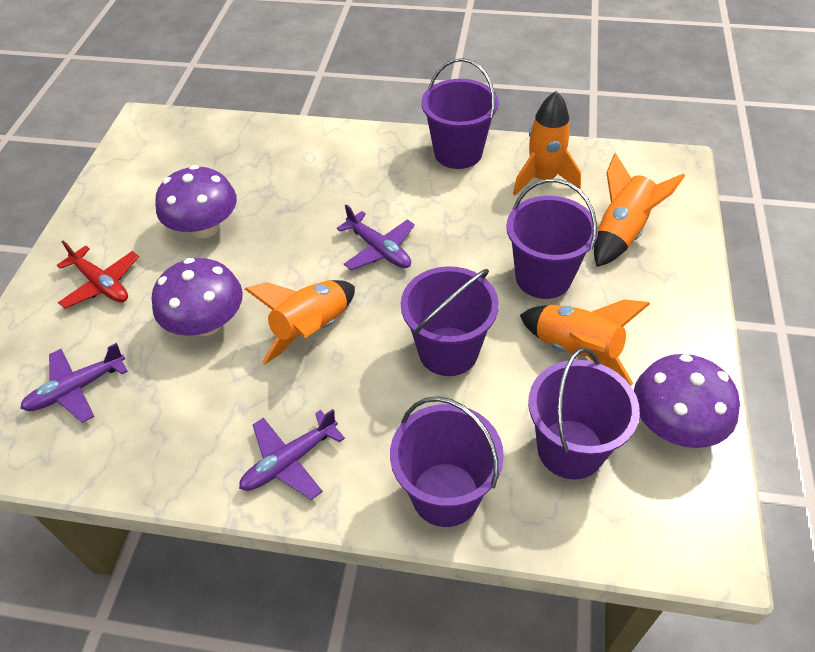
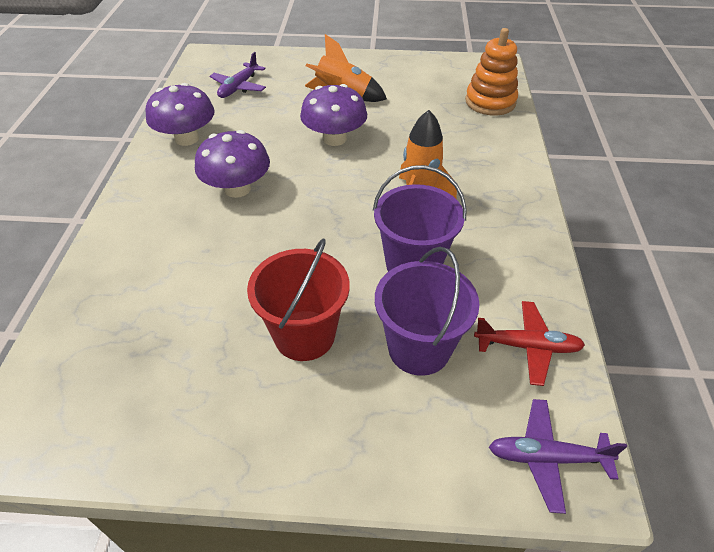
orange rocket: [245,280,355,365] [513,91,581,195] [520,299,650,386] [594,153,685,267] = 4 -> [305,34,387,102] [399,110,457,199] = 2
orange stacking toy: none = 0 -> [465,28,518,116] = 1
purple bucket: [390,396,504,527] [401,266,499,376] [422,58,499,169] [506,179,598,299] [528,348,640,479] = 5 -> [373,165,467,272] [375,247,480,376] = 2
purple plane: [20,343,128,423] [239,409,345,500] [337,204,415,270] = 3 -> [210,52,266,98] [489,399,627,514] = 2
red bucket: none = 0 -> [247,238,350,361] = 1

